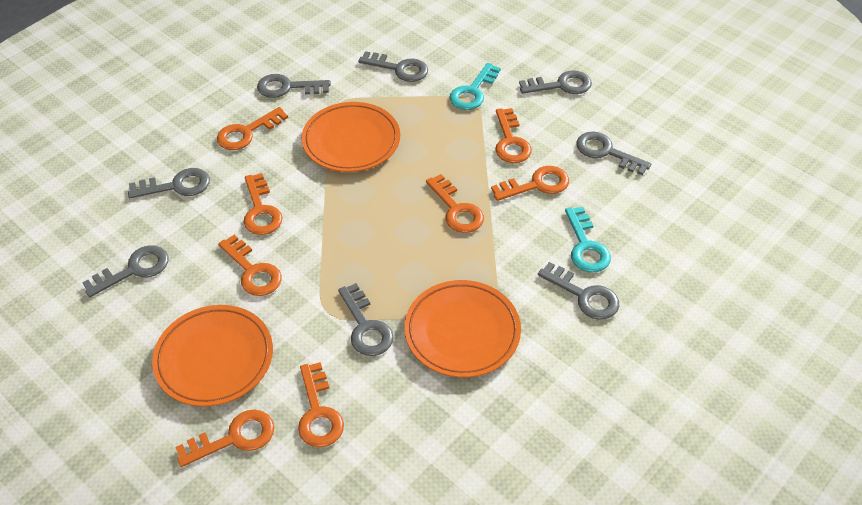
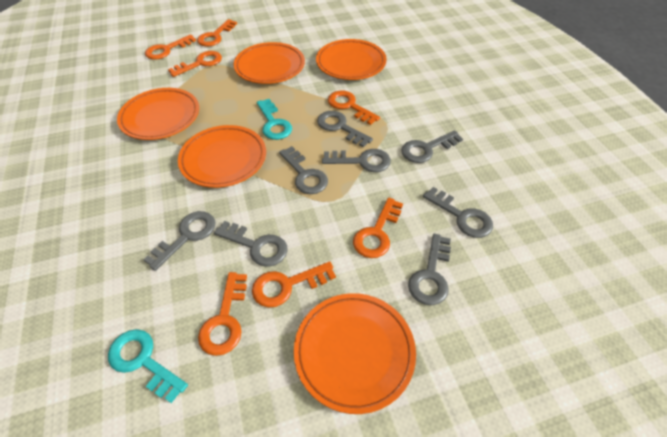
orange key: [176,409,274,467] [217,107,288,150] [218,235,282,296] [244,173,282,235] [298,362,344,447] [426,174,484,233] [491,166,569,201] [495,108,532,163] = 8 -> [145,34,196,60] [168,51,222,77] [197,19,237,47] [198,272,247,356] [252,261,336,307] [328,91,380,125] [353,198,403,258] = 7
orange plate: [152,305,273,407] [302,102,400,172] [404,280,521,378] = 3 -> [117,88,199,140] [178,125,266,188] [234,42,305,84] [294,293,416,414] [316,39,387,80] = 5

